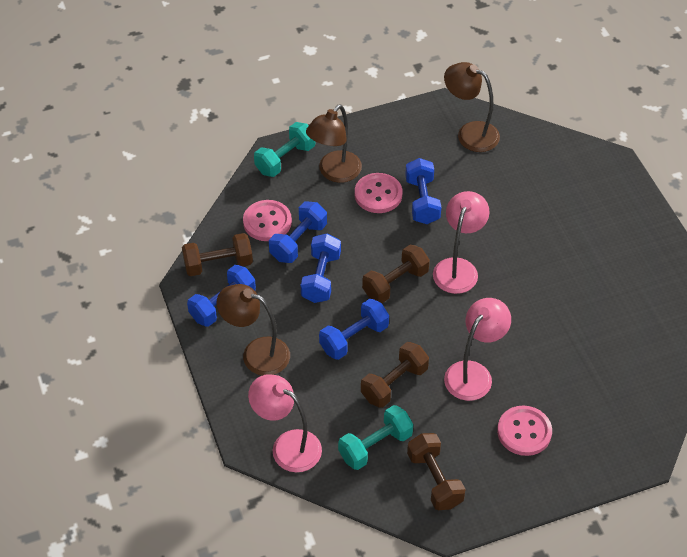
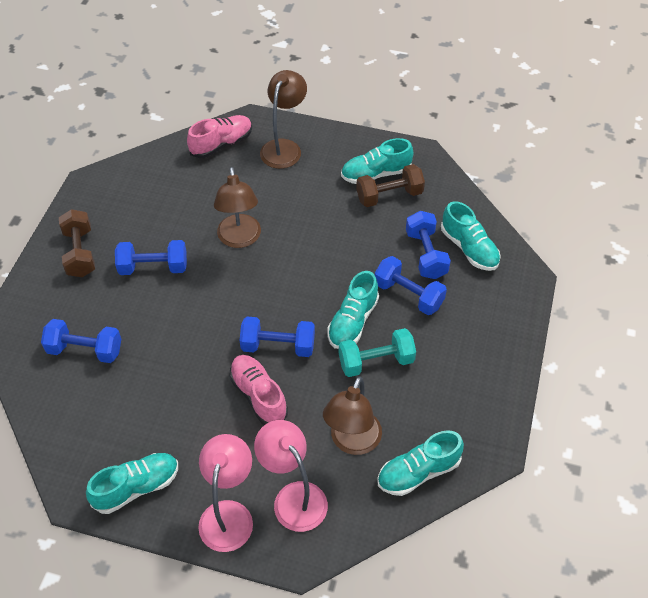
brown dumbbell: [182,233,253,276] [361,342,429,408] [362,245,430,303] [407,433,466,510] = 4 -> [59,209,95,277] [356,164,425,207] = 2
pink button: [243,200,292,241] [355,173,402,213] [497,405,552,456] = 3 -> none = 0
pink lamp: [248,374,322,472] [433,191,489,294] [444,298,511,401] = 3 -> [198,434,253,552] [254,420,328,532] = 2
pink shoe: none = 0 -> [187,115,252,158] [229,355,288,425] = 2
turquoise dumbbell: [254,122,315,177] [338,405,413,470] = 2 -> [339,328,416,377] = 1
turquoise shoe: none = 0 -> [86,453,178,514] [327,271,379,349] [341,138,413,184] [377,430,464,496] [441,201,501,271] = 5

